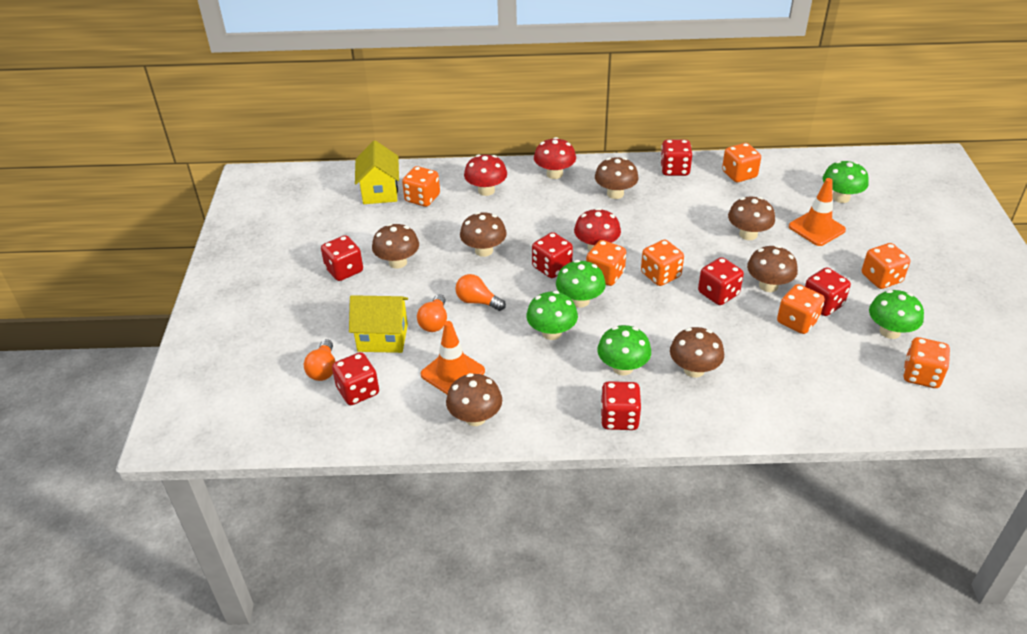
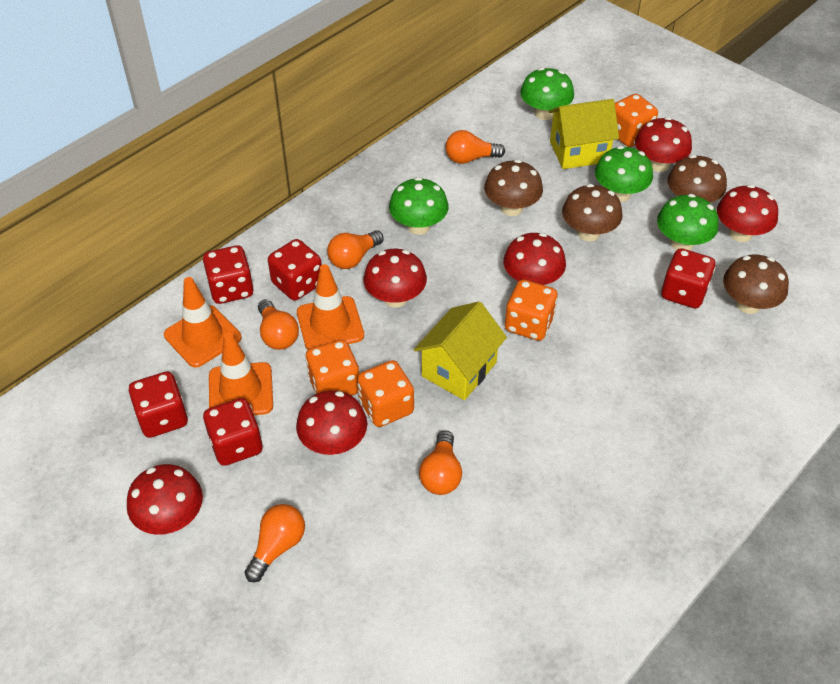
brown mushroom: [372,223,419,269] [446,373,502,426] [460,212,507,257] [595,157,639,199] [670,327,724,378] [728,197,775,240] [747,245,798,292] = 7 -> [484,160,543,216] [562,184,622,241] [667,155,727,203] [723,254,789,314] = 4
green mushroom: [526,291,578,340] [556,260,606,308] [597,325,651,375] [823,161,868,203] [869,290,924,339] = 5 -> [389,177,449,235] [520,67,574,120] [595,146,653,202] [657,194,718,251] = 4
orange dice: [402,166,440,207] [586,240,626,286] [641,240,684,286] [722,143,761,182] [777,284,825,334] [862,243,910,289] [903,337,950,388] = 7 -> [305,339,359,396] [357,360,414,427] [505,279,558,341] [615,94,658,147] = 4
orange light bulb: [304,339,336,381] [417,294,447,332] [455,274,506,311] = 3 -> [244,504,305,582] [258,299,299,350] [327,230,384,269] [419,430,462,495] [445,130,505,164] = 5
orange traffic cone: [421,321,485,394] [789,178,846,246] = 2 -> [164,277,242,368] [209,332,273,415] [297,264,364,350] = 3
red dice: [321,235,363,281] [332,352,379,405] [532,232,573,278] [600,381,641,430] [660,140,692,176] [698,257,744,305] [805,267,851,316] = 7 -> [129,371,188,438] [203,245,254,304] [203,398,263,466] [268,239,322,301] [661,248,716,308] = 5
red mushroom: [464,154,507,196] [534,137,576,179] [574,208,621,251] = 3 -> [127,464,203,535] [296,390,367,455] [364,249,427,308] [503,233,566,285] [635,117,692,172] [717,184,778,242] = 6

